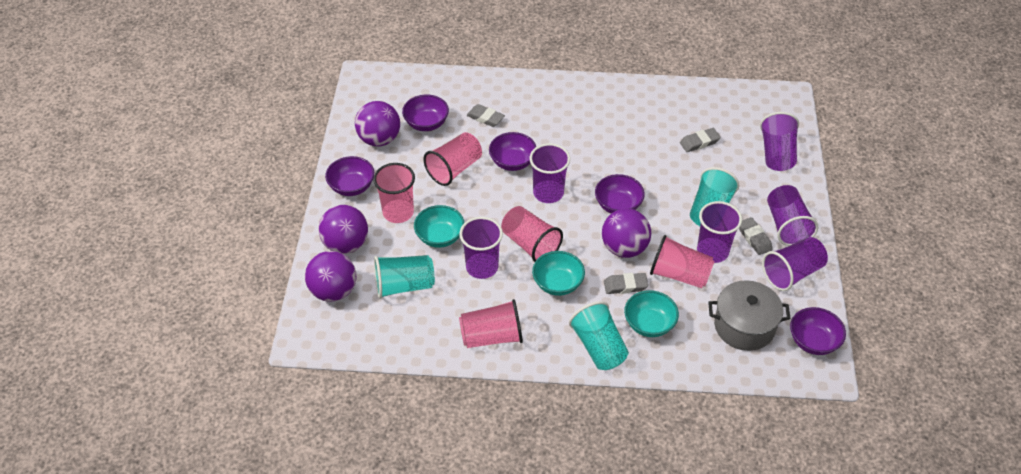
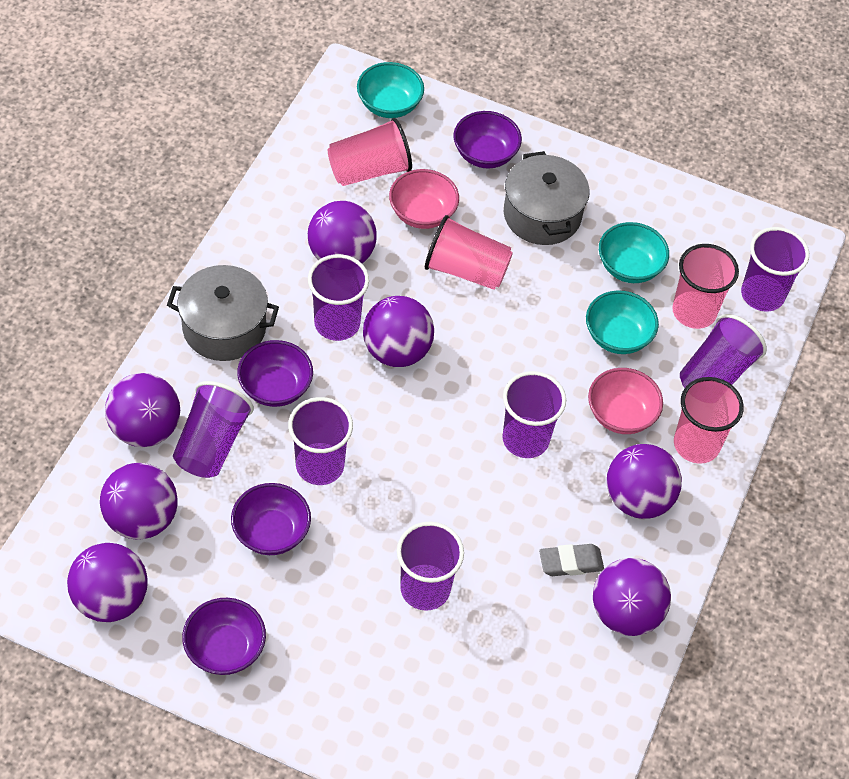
grey eraser: [466,104,505,127] [604,273,648,294] [680,128,721,152] [739,217,773,255] = 4 -> [539,544,604,576] = 1
grey pot: [708,280,791,351] = 1 -> [167,265,279,361] [504,151,590,245] = 2
pink bowl: none = 0 -> [389,169,459,229] [588,368,663,434] = 2
pink cup: [373,163,415,223] [424,132,482,186] [459,299,523,348] [501,206,563,262] [650,235,715,288] = 5 -> [328,118,412,186] [425,215,513,290] [672,244,739,329] [674,377,744,464] = 4
purple ball: [305,251,356,302] [318,205,368,254] [355,101,400,146] [602,208,651,258] = 4 -> [67,543,148,622] [100,463,178,540] [105,373,180,447] [308,201,377,263] [363,296,434,367] [593,558,671,636] [607,444,682,519] = 7
purple bowl: [325,156,374,196] [402,95,449,131] [489,132,536,171] [595,174,645,213] [790,307,846,355] = 5 -> [182,598,266,675] [231,483,311,555] [237,340,313,407] [454,111,522,168] = 4
purple cup: [459,217,503,279] [529,143,570,203] [697,201,742,263] [760,112,799,171] [762,237,828,291] [767,185,818,246] = 6 -> [173,381,254,478] [288,397,353,485] [308,254,369,341] [397,521,464,611] [502,371,566,458] [680,314,767,388] [741,227,809,312] = 7
turquoise cup: [374,255,435,299] [569,301,629,370] [690,167,740,226] = 3 -> none = 0

